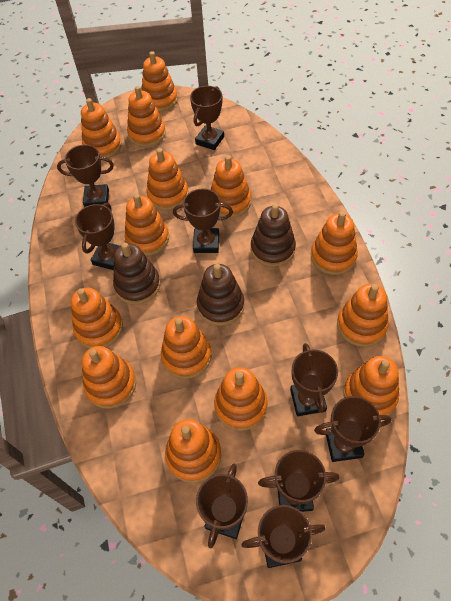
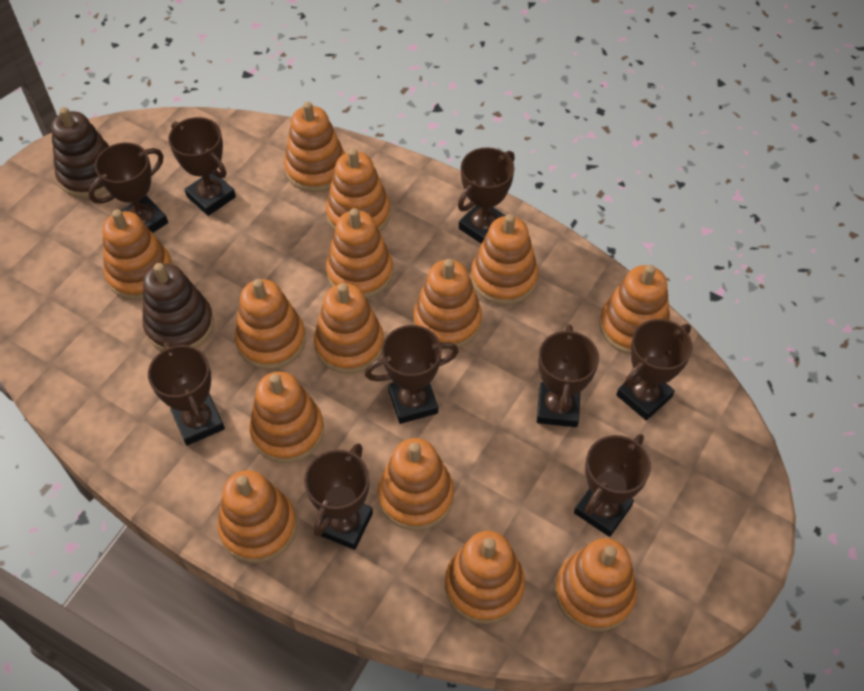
brown stacking toy: [113,243,161,305] [197,264,244,326] [251,204,296,267] = 3 -> [51,107,109,198] [142,263,214,351] = 2

